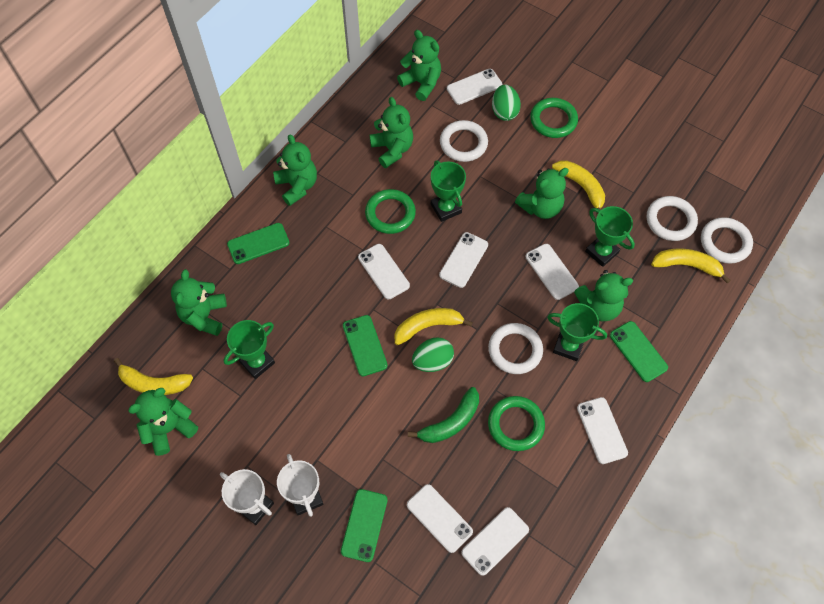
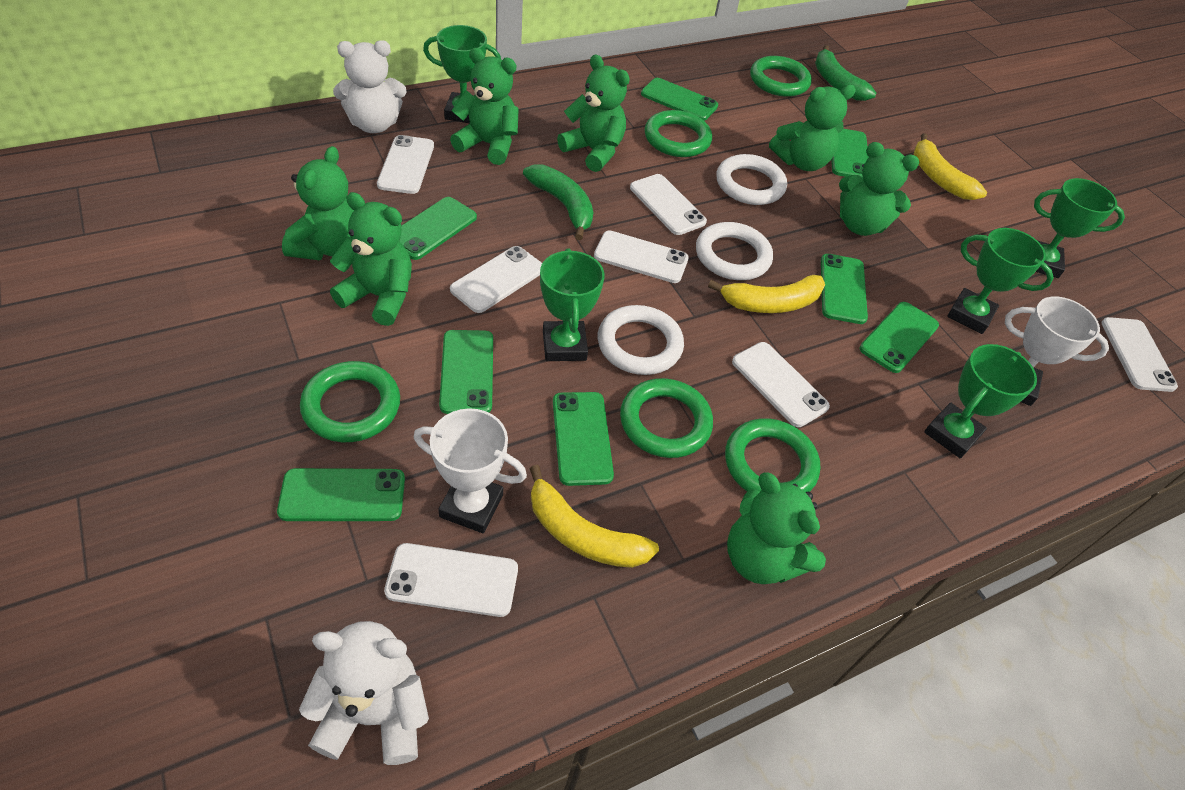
green banana: [408,387,479,443] = 1 -> [523,165,593,240] [815,45,876,101] = 2
green egg: [412,337,454,372] [492,85,521,121] = 2 -> none = 0
green phone: [227,223,289,264] [341,489,388,562] [343,315,388,376] [610,321,668,382] = 4 -> [277,468,405,521] [399,197,477,260] [439,330,493,414] [553,392,614,486] [641,78,718,121] [821,254,868,324] [831,129,869,178] [859,302,939,373] = 8
green ring: [365,189,416,234] [488,396,545,451] [530,98,578,138] = 3 -> [300,361,400,442] [620,378,713,458] [644,110,712,157] [725,418,820,492] [750,56,812,97] = 5
green trophy: [224,320,275,379] [431,160,466,222] [547,303,607,361] [585,206,635,267] = 4 -> [423,25,501,123] [540,248,604,361] [924,344,1037,458] [947,228,1054,334] [1034,178,1125,278] = 5
white ring: [440,120,488,162] [488,323,543,374] [647,196,698,241] [701,217,753,264] = 4 -> [598,305,684,375] [696,222,773,280] [717,154,787,205] = 3
white teddy bear: none = 0 -> [299,621,429,765] [333,40,406,133] = 2
yellow banana: [114,358,193,395] [394,308,473,345] [552,160,605,216] [651,248,731,284] = 4 -> [530,465,659,568] [708,275,825,313] [914,133,987,200] = 3

